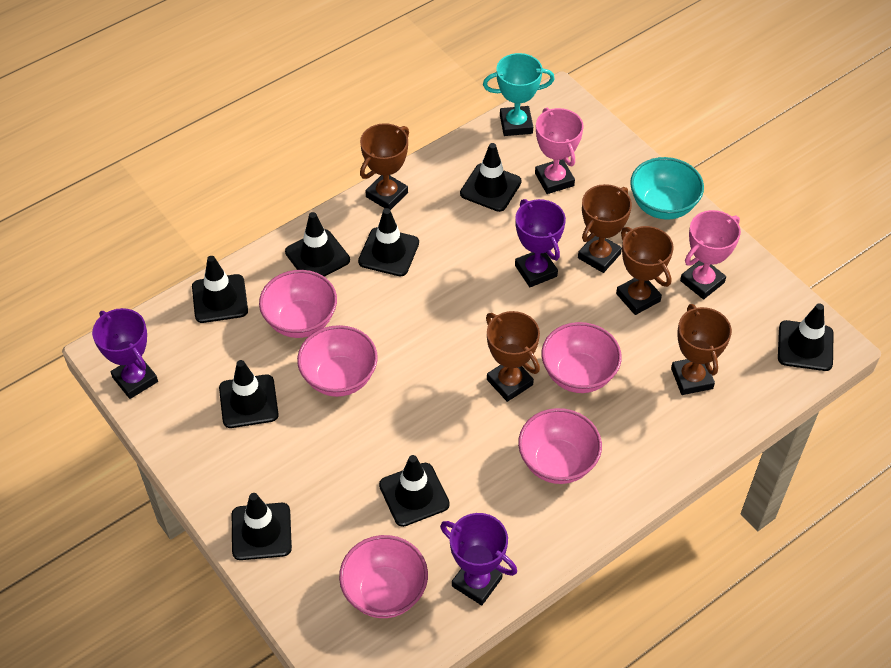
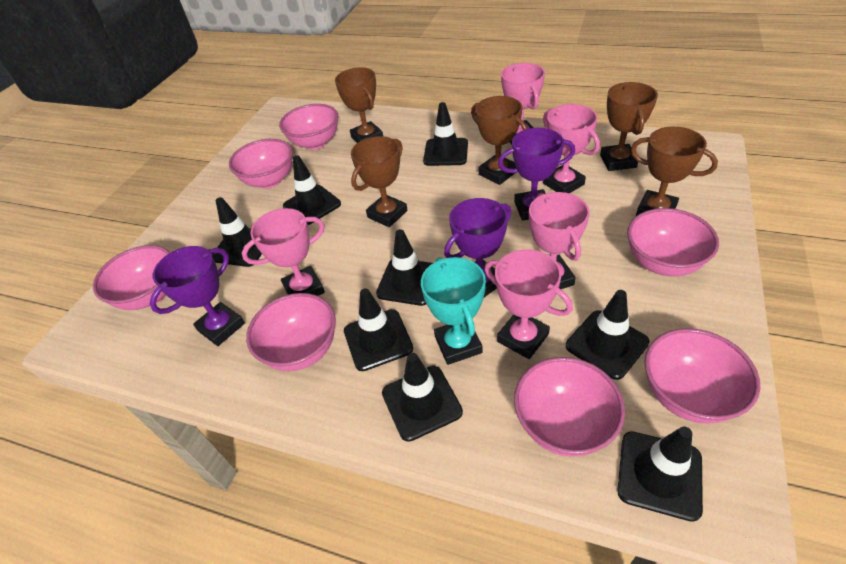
pink bowl: [259,270,337,338] [297,325,378,397] [339,535,428,618] [518,408,602,484] [541,322,622,393] = 5 -> [93,245,170,310] [229,139,293,189] [246,293,336,371] [279,104,338,150] [514,357,625,457] [627,208,719,276] [644,328,760,424] = 7
pink trophy: [535,108,584,194] [680,210,741,299] = 2 -> [242,208,325,296] [485,249,573,359] [501,63,545,144] [529,192,590,289] [543,104,600,193] = 5
turquoise bowl: [630,157,704,220] = 1 -> none = 0

